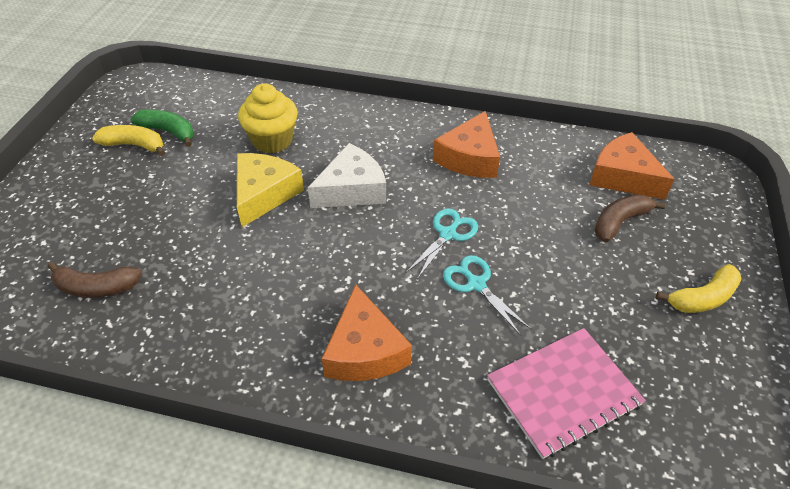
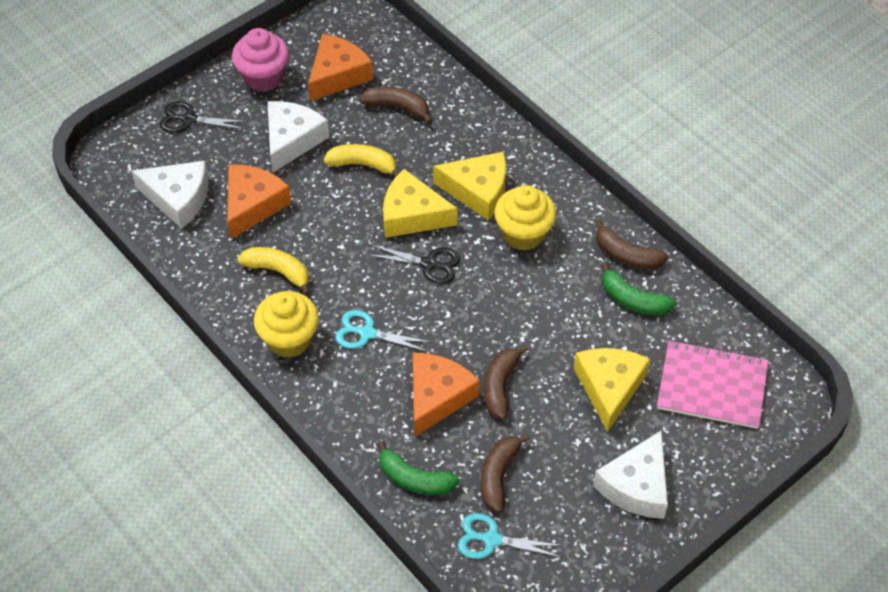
black scissors: none = 0 -> [160,101,248,133] [368,245,460,284] = 2
brown banana: [48,262,142,298] [595,194,666,242] = 2 -> [360,86,432,124] [480,434,530,512] [484,345,529,419] [595,219,668,269] = 4
green banana: [131,109,194,147] = 1 -> [377,441,460,495] [601,263,676,315] = 2
pink cupcake: none = 0 -> [232,28,289,92] = 1
white cheese: [308,143,386,208] = 1 -> [132,161,208,229] [268,101,329,172] [593,430,668,519] = 3
yellow cheese: [237,153,304,227] = 1 -> [383,169,458,238] [433,152,506,221] [574,348,650,432] = 3
yellow cupcake: [238,84,298,153] = 1 -> [254,291,319,358] [494,185,556,251] = 2

